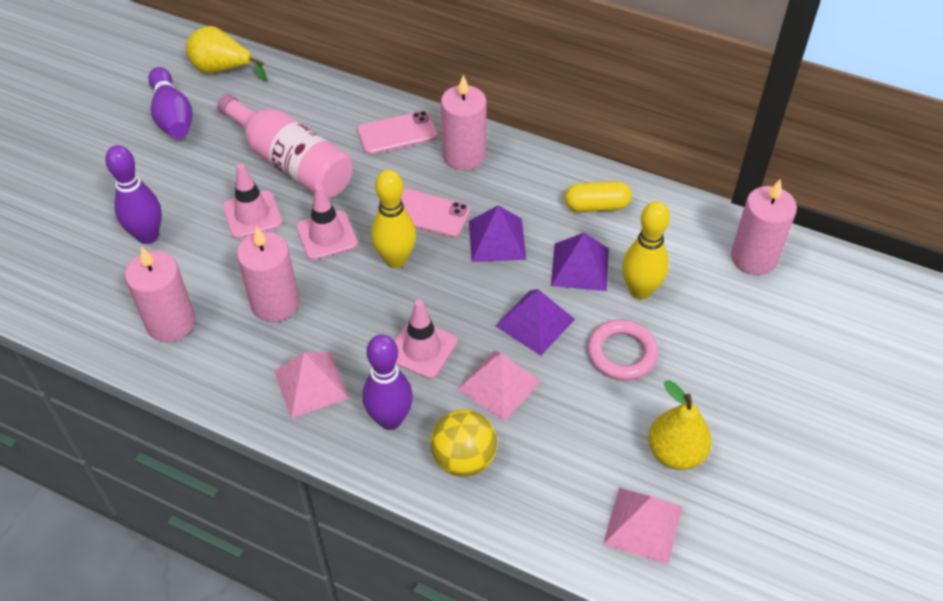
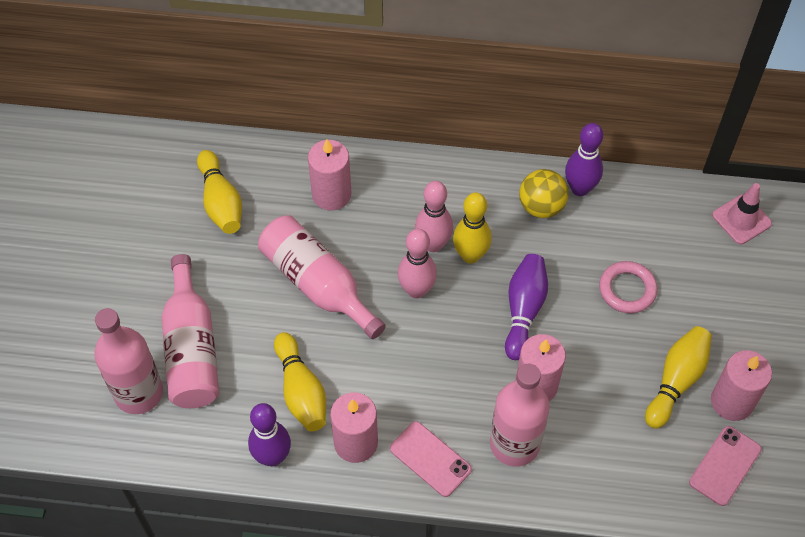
pink bottle: [217,94,353,198] = 1 -> [94,308,163,414] [162,254,219,408] [258,215,386,339] [490,364,550,467] = 4
pink bowling pin: none = 0 -> [398,229,437,299] [415,181,453,252] = 2
pink pyramid: [274,352,349,418] [458,351,541,422] [603,488,682,564] = 3 -> none = 0
pink traffic cone: [223,163,282,239] [296,184,358,260] [395,300,458,379] = 3 -> [712,183,772,244] = 1
purple pyramid: [469,205,526,262] [495,289,575,356] [551,232,609,291] = 3 -> none = 0
yellow bowling pin: [371,170,416,268] [622,201,670,300] = 2 -> [197,150,242,234] [274,332,326,431] [453,192,492,264] [645,326,712,429] = 4
yellow capsule: [565,181,632,212] = 1 -> none = 0
yellow pear: [186,26,267,81] [648,380,712,470] = 2 -> none = 0

